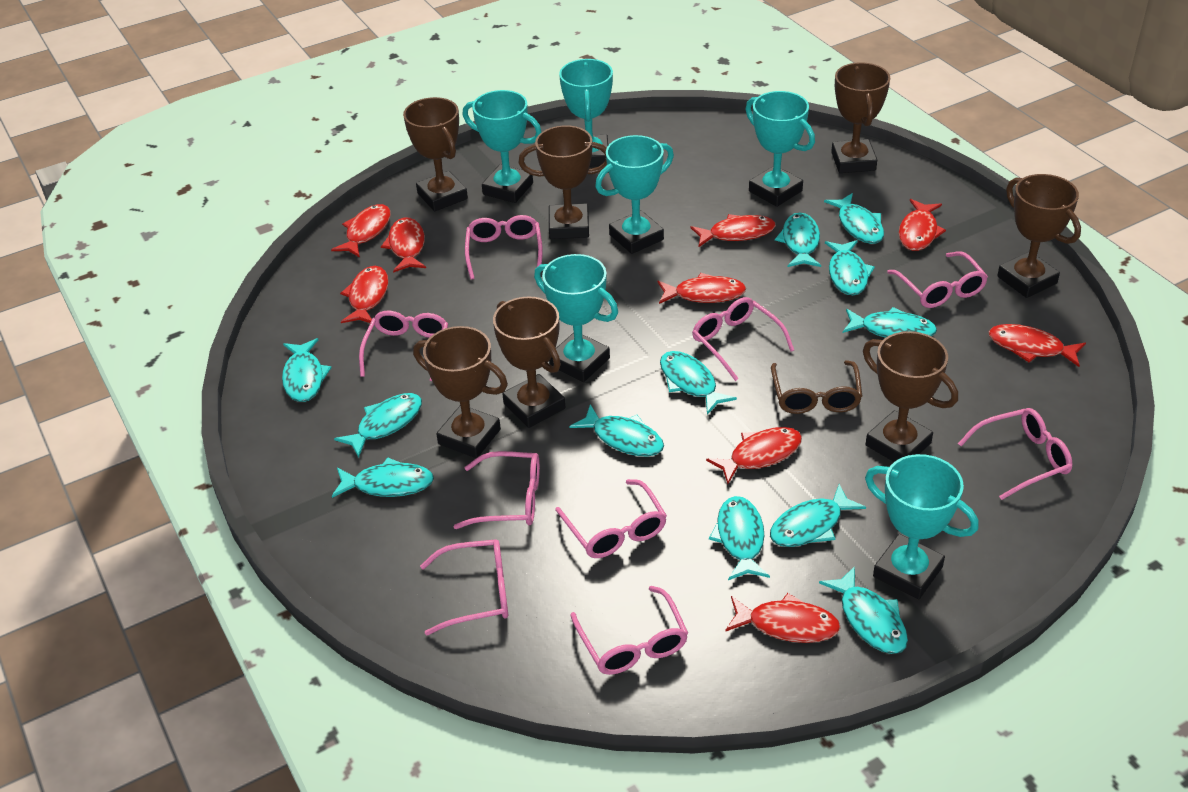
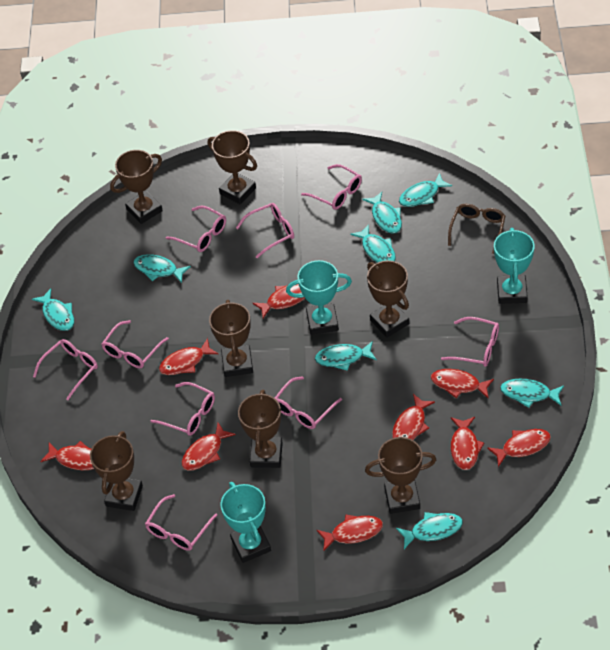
turquoise fish: [282,338,332,402] [332,457,434,498] [334,393,422,458] [570,404,664,457] [660,351,737,415] [709,496,770,580] [770,484,866,547] [775,213,821,267] [819,566,908,654] [824,193,884,244] [825,240,875,295] [843,307,937,338] = 12 -> [32,289,74,331] [133,254,191,283] [315,341,377,371] [350,224,396,263] [363,192,402,234] [396,512,463,549] [399,173,452,207] [500,378,564,408] = 8
turquoise trophy: [463,90,541,203] [534,254,618,382] [559,59,613,166] [595,135,674,254] [745,91,815,207] [865,454,979,599] = 6 -> [220,482,271,563] [286,260,352,335] [494,228,535,304] = 3

